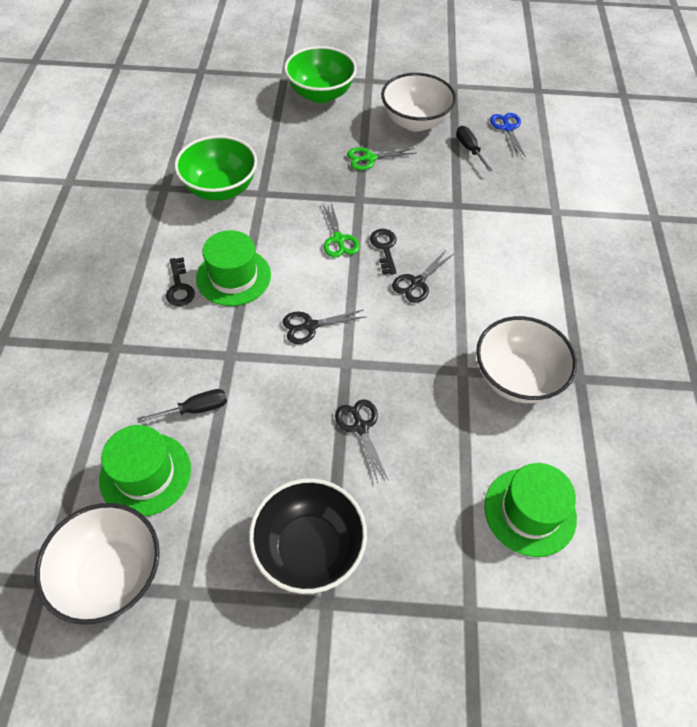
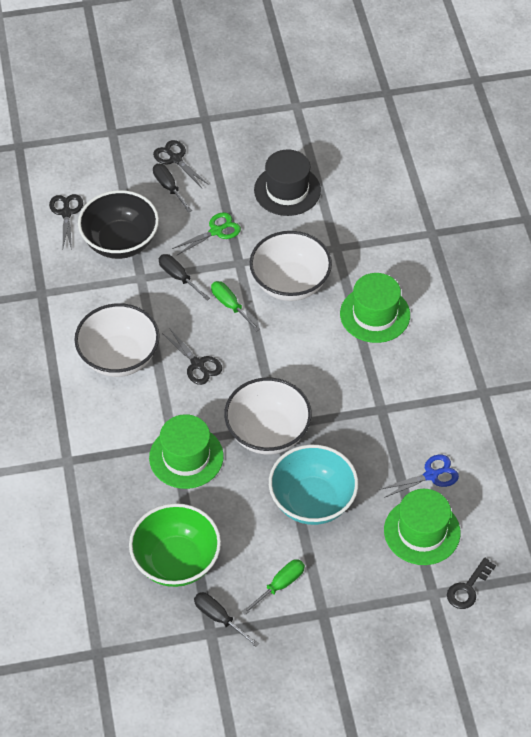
black hat: none = 0 -> [254,149,321,216] = 1
black key: [166,257,195,306] [370,229,397,274] = 2 -> [447,557,496,609] = 1
black screwdriver: [137,389,227,423] [456,126,493,171] = 2 -> [153,164,192,213] [159,254,210,301] [194,592,259,647] = 3
green bowl: [174,135,257,201] [284,46,357,103] = 2 -> [129,503,221,587] = 1
green scissors: [322,202,360,258] [347,147,416,170] = 2 -> [172,212,241,256] = 1
green screwdriver: none = 0 -> [211,281,260,332] [242,559,305,615] = 2
turquoise bowl: none = 0 -> [269,445,358,525] = 1

